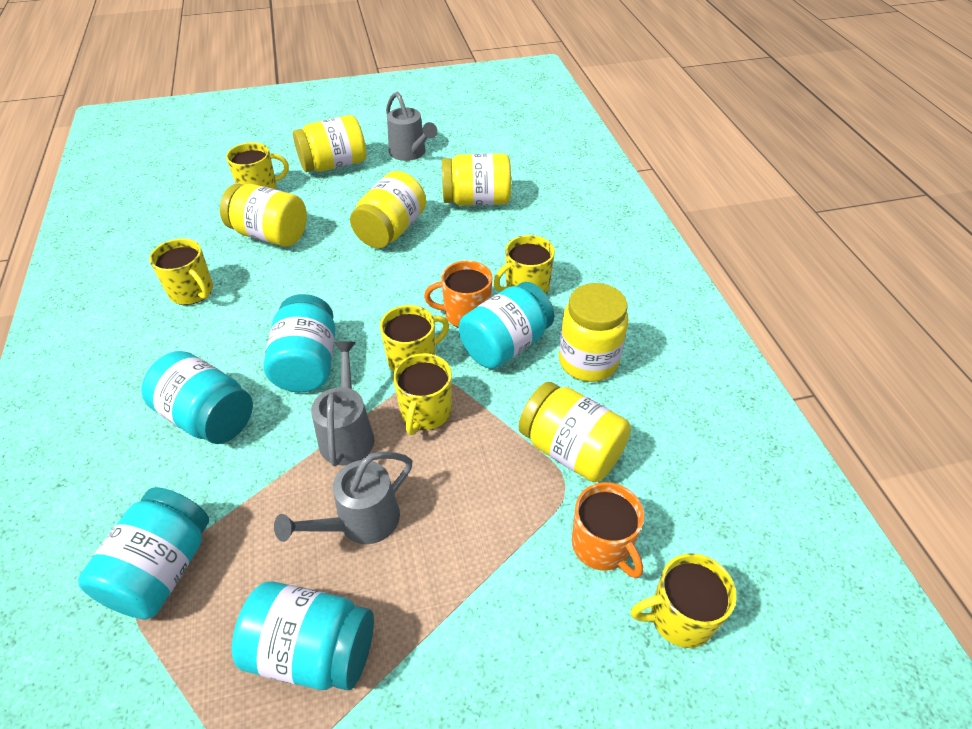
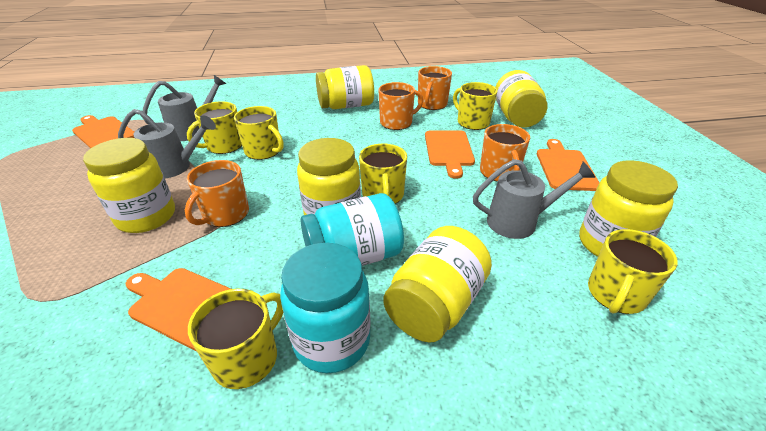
orange cutting board: none = 0 -> [72,115,134,148] [125,268,231,352] [425,130,475,179] [537,139,600,191] = 4
orange mug: [424,261,493,328] [572,482,644,578] = 2 -> [185,160,249,227] [378,82,423,130] [418,66,452,110] [480,124,530,182] = 4
turquoise jar: [78,487,209,619] [142,351,253,444] [232,581,374,690] [264,294,336,392] [459,282,554,369] = 5 -> [280,243,371,373] [301,193,404,266] = 2

